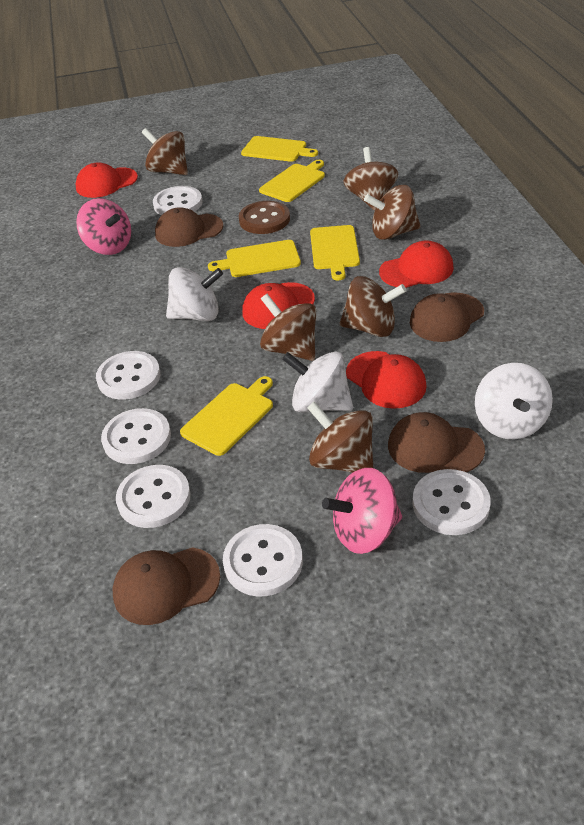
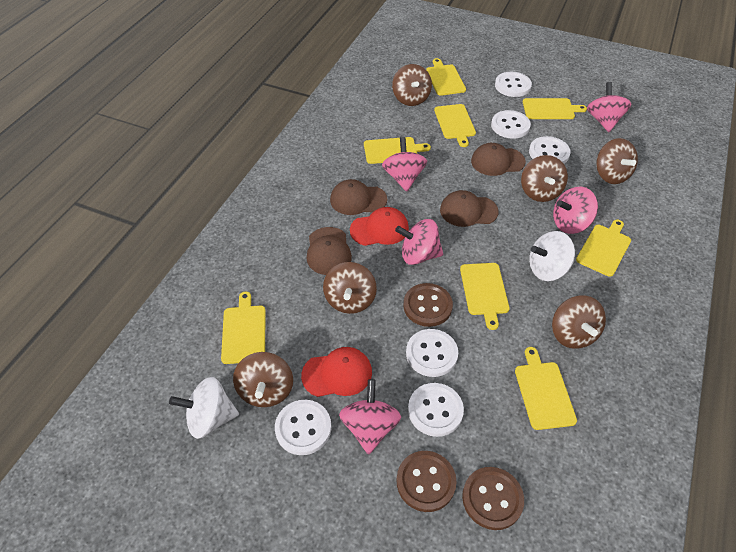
brown button: [239,201,290,234] = 1 -> [396,451,457,512] [403,283,453,327] [462,467,524,530] = 3
pink spinning top: [76,198,131,255] [322,468,402,554] = 2 -> [339,379,401,455] [382,137,427,192] [395,219,443,265] [553,187,598,234] [587,82,631,132] = 5
red cap: [75,162,138,198] [242,282,315,329] [346,351,427,409] [379,241,454,288] = 4 -> [301,347,372,397] [350,207,409,246] = 2
white spinning top: [166,267,223,321] [282,352,353,412] [475,363,553,439] = 3 -> [169,377,239,439] [529,231,575,281] = 2
yellow cutting board: [180,376,273,456] [208,240,301,277] [241,136,318,162] [259,160,325,202] [310,225,360,280] = 5 -> [221,292,266,364] [364,137,431,164] [426,58,466,96] [434,104,476,147] [460,263,509,330] [515,347,577,430] [523,98,587,119] [576,220,631,277] = 8

